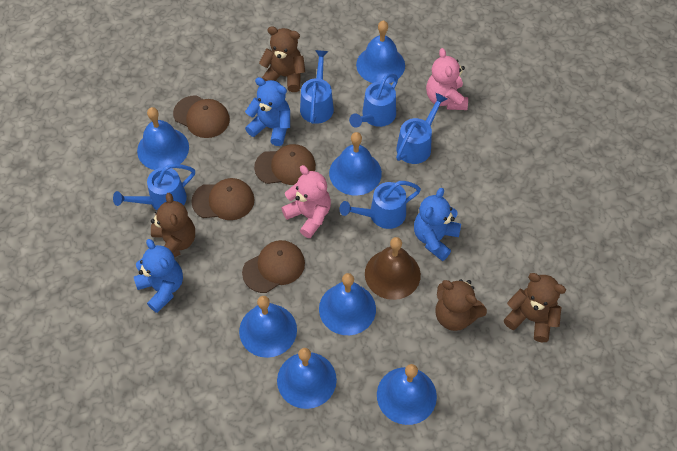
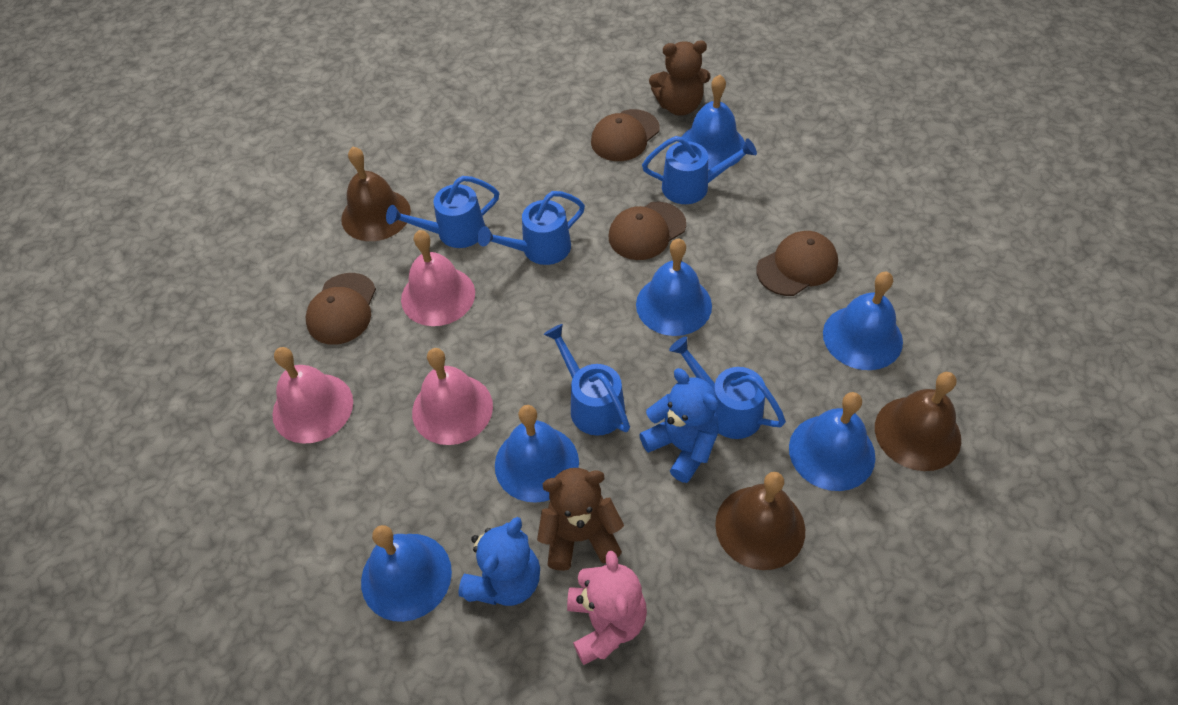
blue bell: [137,107,189,170] [239,296,297,358] [277,348,337,409] [319,273,376,335] [329,132,382,196] [356,20,405,83] [377,364,437,425] = 7 -> [361,525,452,622] [495,405,579,503] [636,238,712,336] [682,74,745,170] [789,392,875,491] [823,272,903,370] = 6
blue teddy bear: [134,239,183,313] [245,77,290,146] [414,188,461,261] = 3 -> [458,517,540,606] [639,368,719,483] = 2
brown bell: [365,237,421,300] = 1 -> [341,147,411,241] [715,472,805,570] [875,372,961,471] = 3
brown teddy bear: [151,193,195,257] [259,26,305,92] [435,279,487,331] [504,273,566,342] = 4 -> [537,468,624,571] [649,41,711,116] = 2
pink bell: none = 0 -> [272,347,353,444] [401,230,475,326] [412,348,493,445] = 3
pink teddy bear: [281,165,331,238] [426,48,468,110] = 2 -> [567,551,647,665] = 1

